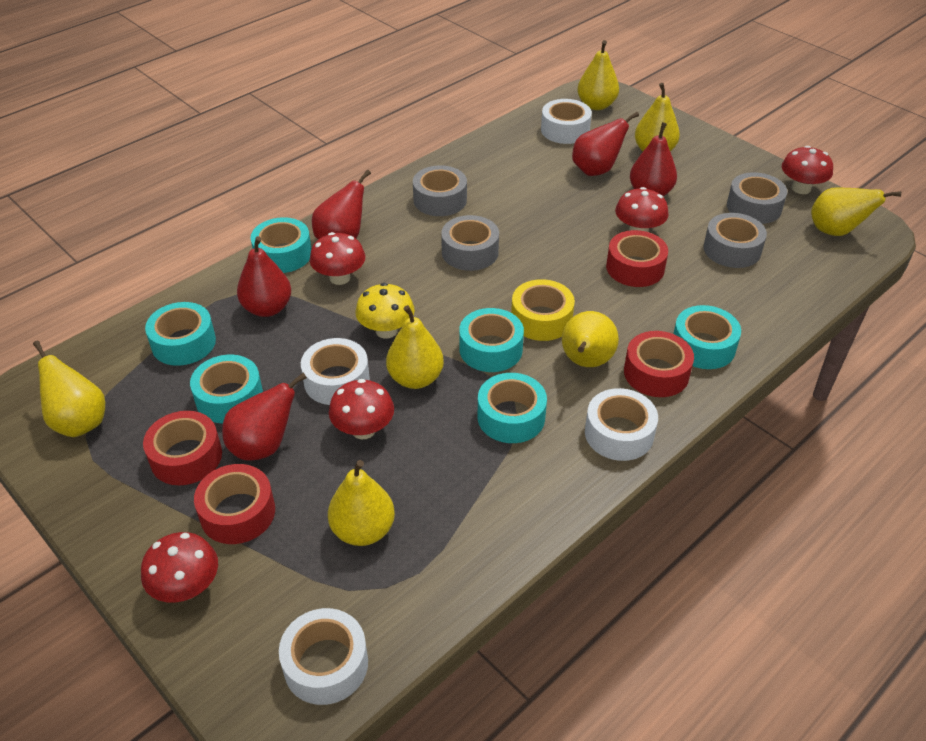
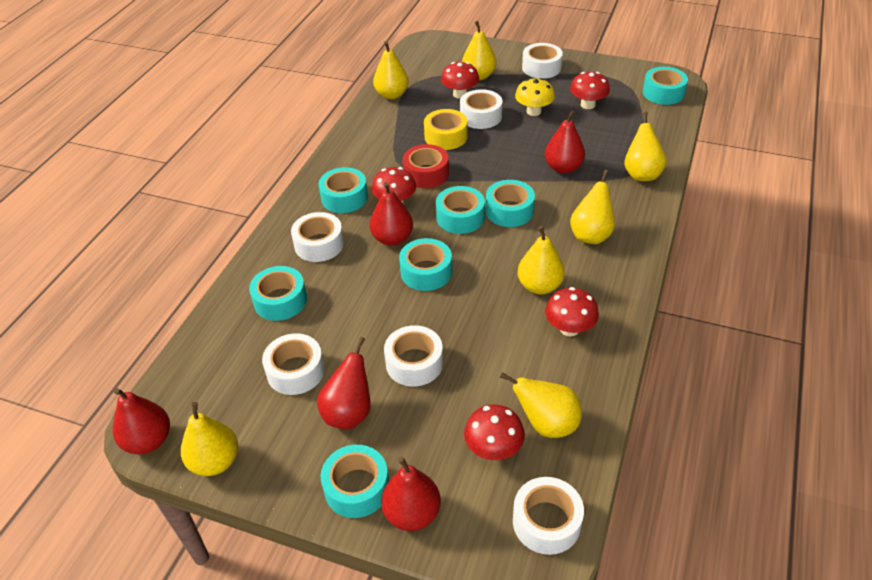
grey tape: [413,165,467,216] [441,215,499,271] [703,213,767,268] [727,172,787,224] = 4 -> none = 0
red tape: [143,411,222,485] [194,464,275,544] [606,230,668,287] [624,331,694,397] = 4 -> [403,144,449,188] = 1
turquoise tape: [145,302,216,366] [190,355,263,423] [250,217,311,273] [459,308,524,372] [478,373,547,443] [673,305,741,369] = 6 -> [249,266,307,321] [319,167,368,213] [321,445,389,518] [399,238,452,291] [436,186,485,234] [486,180,535,227] [643,67,688,105] = 7
white tape: [279,608,368,705] [301,338,370,405] [541,99,592,144] [585,388,658,461] = 4 -> [262,333,325,395] [291,212,344,262] [384,325,443,387] [460,89,502,129] [513,477,584,555] [522,43,563,79] = 6

